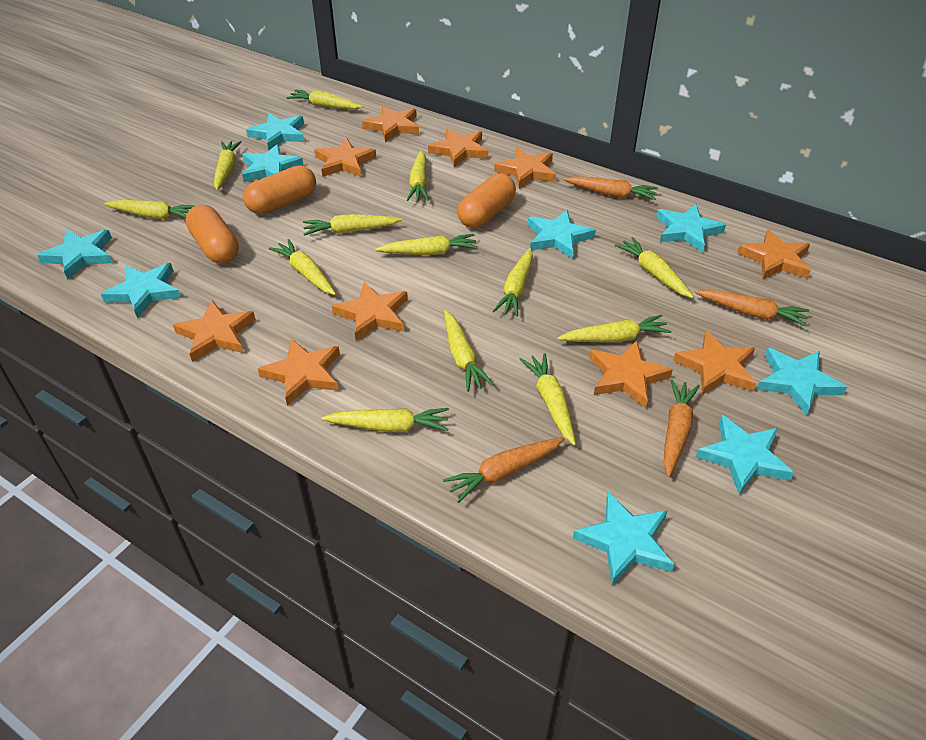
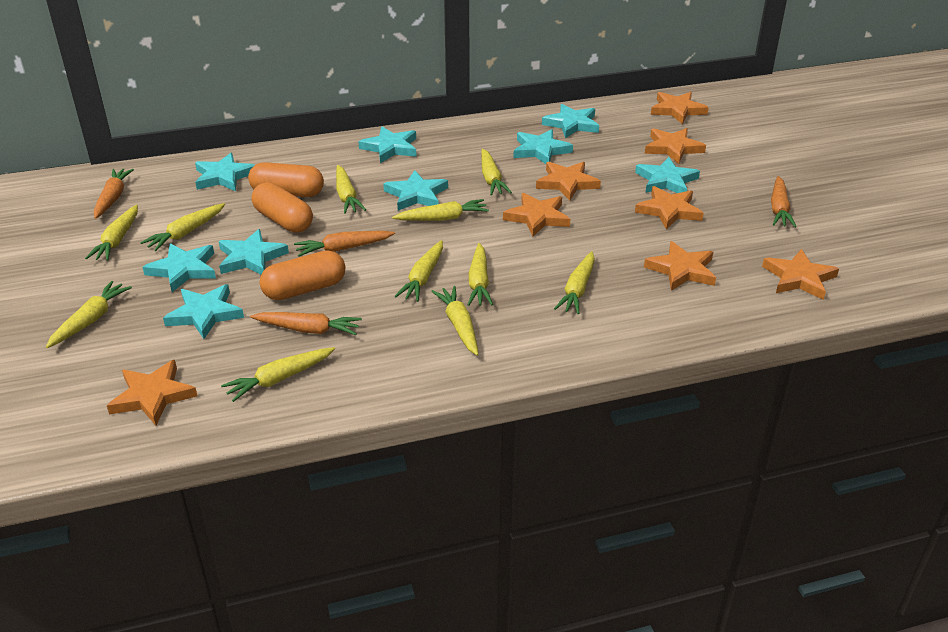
orange star: [173,300,256,362] [258,339,340,406] [314,138,376,177] [332,282,408,340] [362,106,419,142] [428,128,488,167] [494,147,556,188] [589,340,673,408] [673,330,757,395] [737,229,811,279] = 10 -> [107,360,197,426] [503,193,570,237] [536,162,601,201] [635,186,704,229] [644,241,716,291] [645,128,706,164] [651,92,709,124] [762,249,839,300] = 8
yellow carrot: [104,200,194,219] [214,141,242,190] [269,239,336,295] [287,89,363,110] [303,214,402,236] [321,408,449,432] [375,234,478,255] [407,150,429,201] [444,310,494,392] [493,248,533,317] [520,353,576,446] [557,315,671,342] [615,237,694,298] = 13 -> [46,281,132,348] [85,204,138,261] [140,203,225,251] [221,347,335,402] [336,165,366,214] [392,199,489,221] [394,240,443,302] [431,286,479,356] [467,243,493,306] [481,149,512,196] [554,251,595,314] = 11

